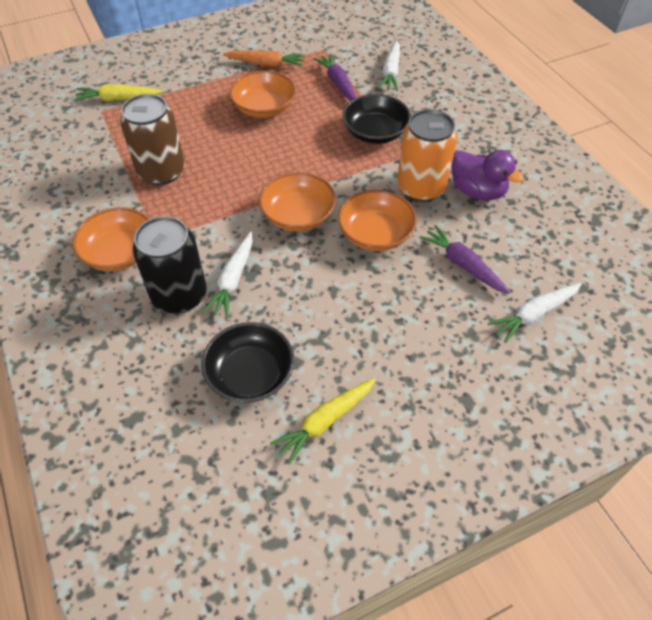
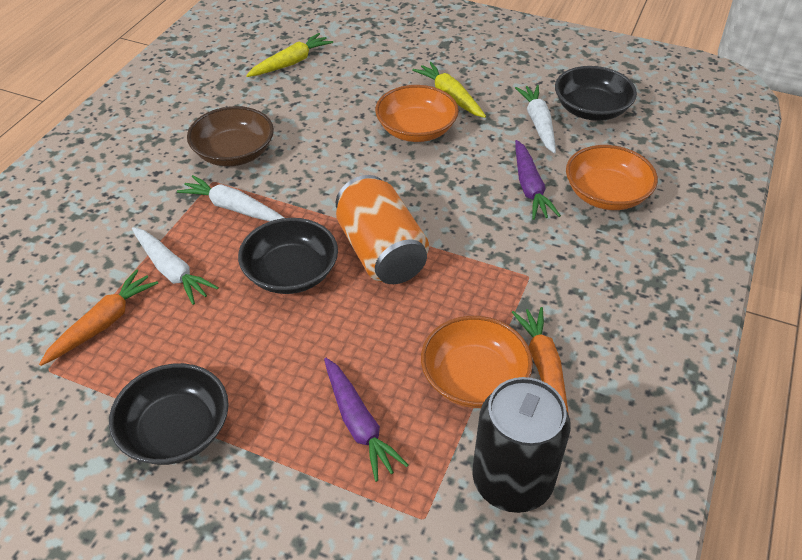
black bowl: [201,322,294,403] [342,94,411,144] = 2 -> [109,363,229,465] [238,218,338,294] [555,66,637,121] = 3
brown bowl: none = 0 -> [187,106,274,166] = 1
brown can: [120,94,185,185] = 1 -> none = 0
orange bowl: [72,207,150,271] [229,71,296,118] [259,172,336,231] [338,190,417,251] = 4 -> [375,85,459,142] [421,316,533,408] [566,145,658,210] = 3
orange carrot: [223,50,305,67] = 1 -> [39,270,158,366] [512,307,569,415] = 2
purple duck: [451,150,524,201] = 1 -> none = 0

